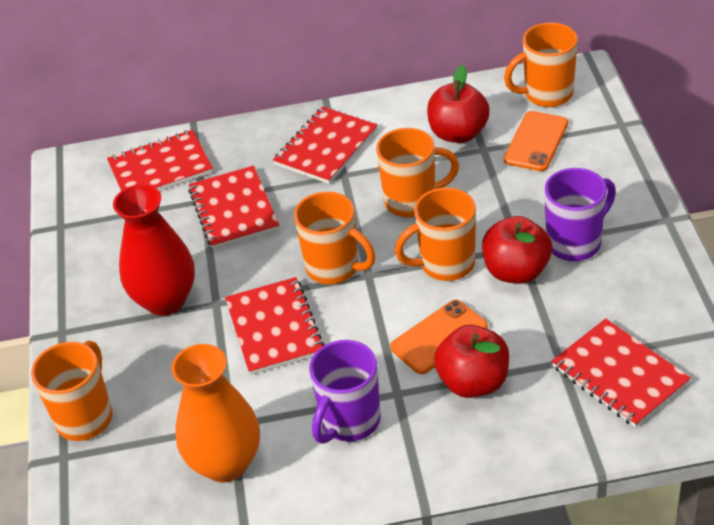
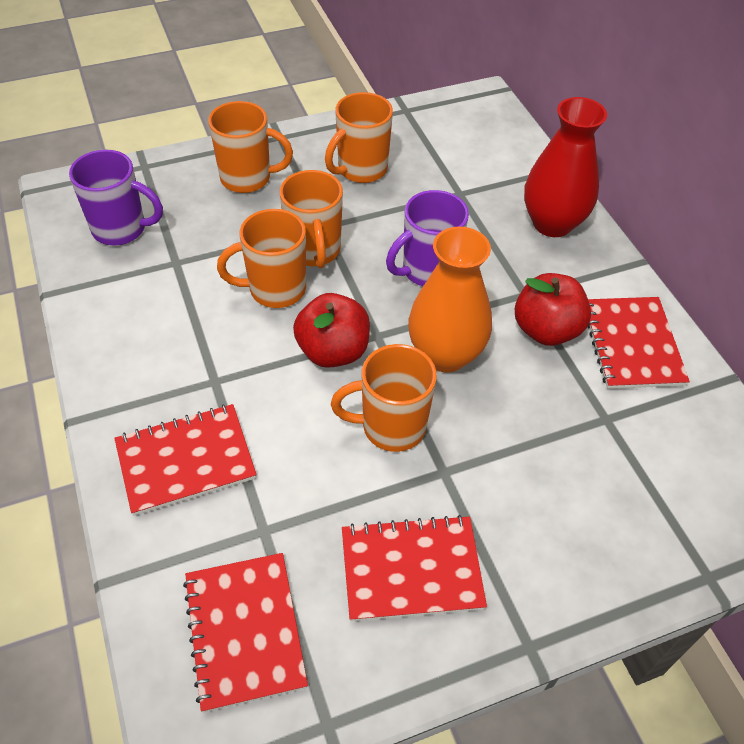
orange phone: [390,300,488,374] [504,111,568,171] = 2 -> none = 0
red apple: [427,65,490,143] [434,325,509,398] [482,216,552,284] = 3 -> [293,293,370,368] [515,273,591,346] = 2
red notebook: [107,130,213,191] [188,166,279,249] [225,277,325,375] [273,107,378,184] [551,318,691,428] = 5 -> [114,404,257,516] [183,553,308,713] [342,515,487,621] [587,297,690,389] = 4

